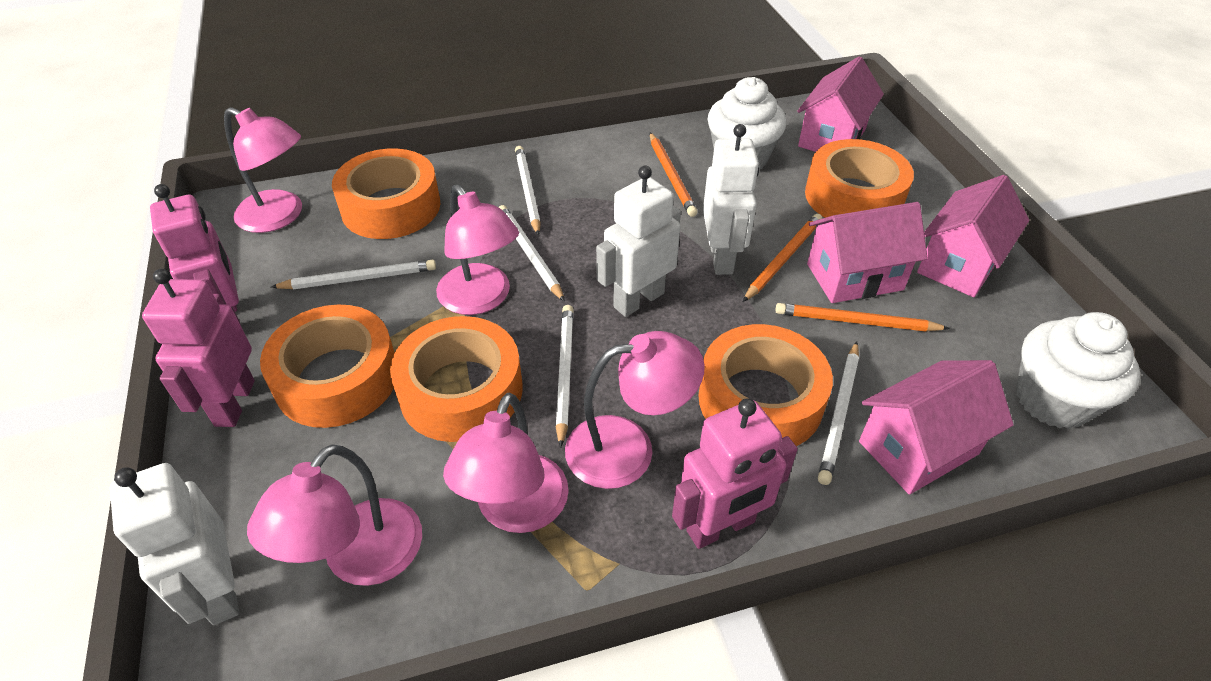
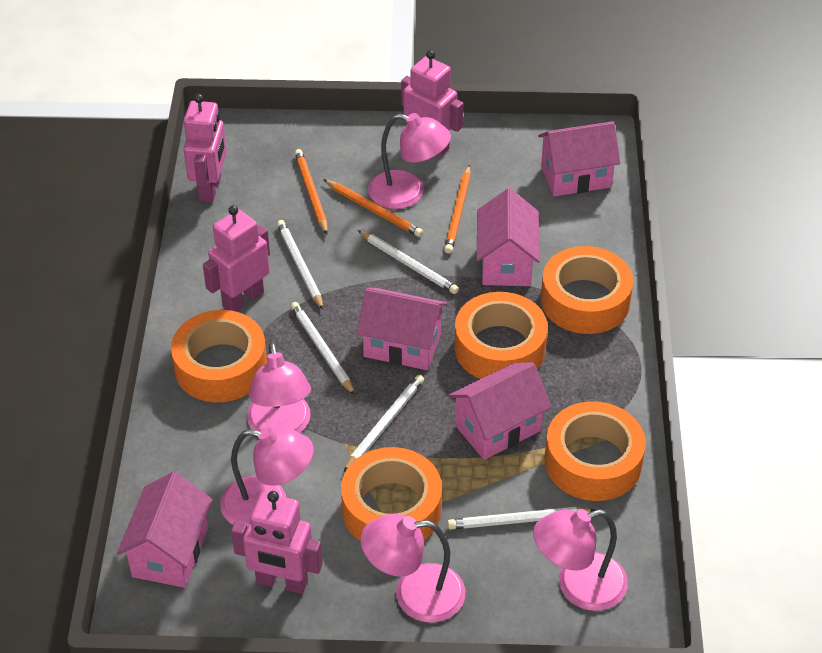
pink house: [797,56,884,152] [807,202,927,303] [859,360,1014,495] [917,175,1029,297] = 4 -> [117,472,213,588] [357,288,447,370] [448,362,552,460] [477,188,540,286] [538,121,620,196] = 5
pink robot: [142,269,255,427] [150,184,240,323] [672,398,798,549] = 3 -> [184,94,227,203] [203,205,270,312] [231,491,322,594] [401,50,463,156] = 4
white cupcake: [708,77,786,169] [1016,312,1140,429] = 2 -> none = 0
white robot: [110,463,239,625] [596,166,681,317] [703,124,759,275] = 3 -> none = 0

